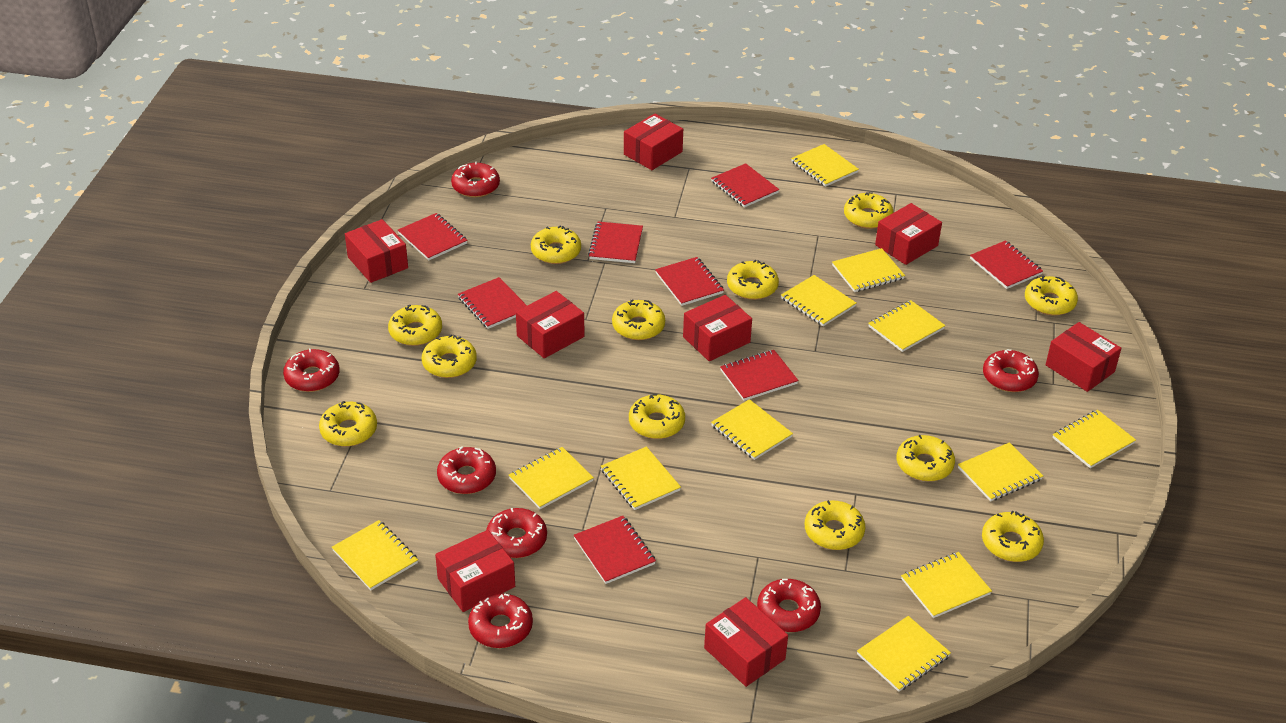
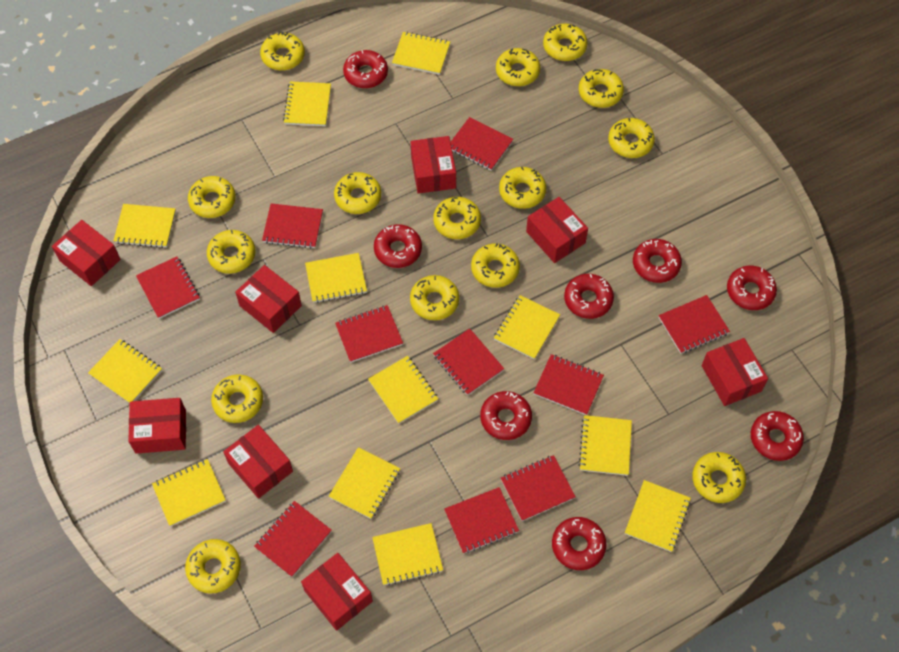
red donut: [283,348,340,392] [437,447,496,494] [451,162,500,198] [468,593,533,648] [486,508,547,558] [757,579,821,632] [983,349,1039,392] = 7 -> [343,50,388,88] [374,224,422,268] [480,391,532,440] [552,517,606,570] [564,274,614,319] [633,239,682,283] [727,266,777,310] [751,411,804,461] = 8
red notebook: [398,213,467,261] [458,277,527,329] [574,516,656,584] [588,222,643,263] [655,257,724,306] [711,163,779,207] [720,350,799,401] [970,240,1043,289] = 8 -> [136,257,200,319] [254,501,332,577] [262,203,323,249] [335,305,403,362] [433,329,504,396] [444,487,519,554] [451,117,513,171] [501,455,576,521] [533,354,604,415] [659,295,730,354] = 10
yellow donut: [319,401,377,447] [388,305,442,346] [422,335,477,378] [531,226,581,264] [612,299,665,340] [629,394,685,439] [727,260,779,300] [805,500,865,550] [844,192,893,229] [897,435,955,481] [982,511,1044,562] [1025,276,1078,316] = 12 -> [185,539,241,594] [188,176,236,218] [207,230,255,274] [211,375,263,423] [260,32,305,71] [334,172,381,214] [410,275,459,320] [433,197,481,239] [471,244,520,288] [496,48,540,86] [499,167,546,209] [543,24,588,61] [579,69,624,108] [608,118,655,158] [692,452,746,503] = 15

